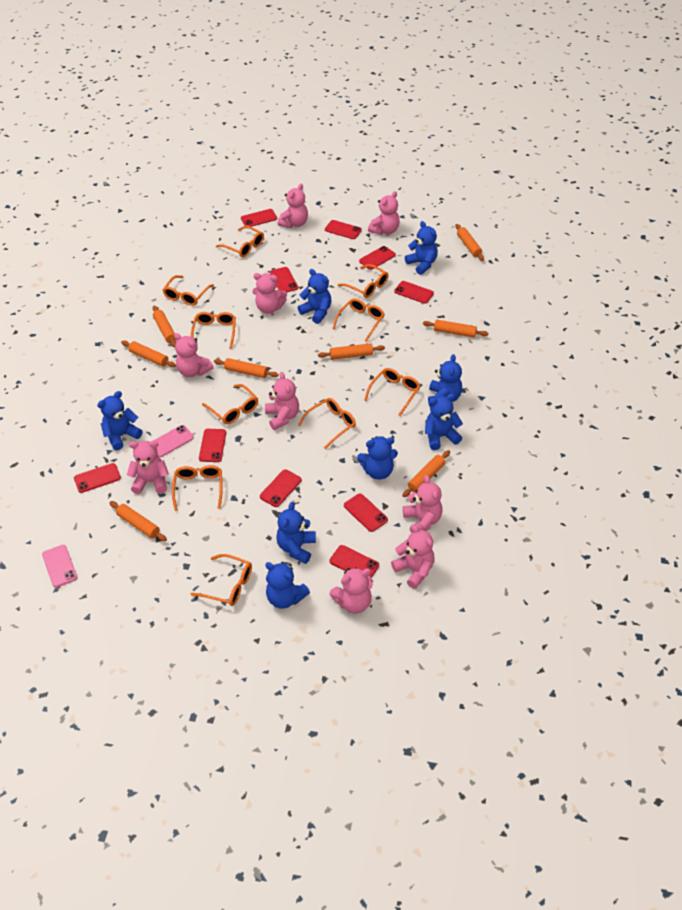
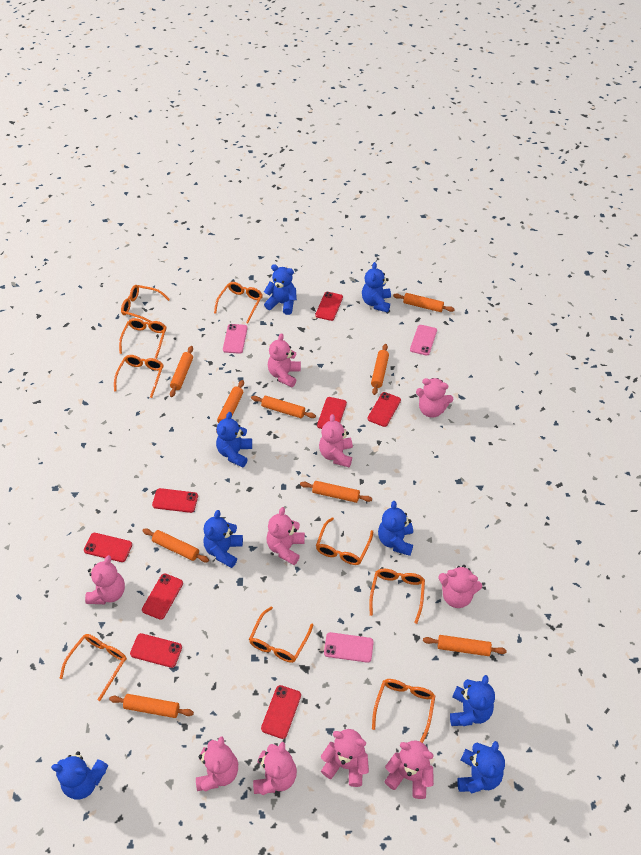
orange glasses: [163,275,214,306] [172,465,223,511] [191,312,236,349] [191,554,252,606] [202,384,258,424] [216,226,264,257] [298,398,356,449] [333,298,385,342] [338,264,389,298] [364,368,420,416] = 10 -> [59,634,127,701] [114,355,163,398] [119,318,166,359] [121,285,170,322] [214,282,263,324] [249,607,313,663] [316,517,373,565] [369,569,425,624] [372,679,435,743] = 9
orange rolling pin: [109,501,167,541] [121,341,176,367] [152,306,176,347] [214,358,279,378] [318,343,385,360] [402,450,450,497] [423,320,488,338] [455,224,484,261] = 8 -> [109,694,194,718] [142,529,209,562] [170,346,193,397] [216,380,244,432] [251,396,316,418] [300,481,372,503] [371,344,389,395] [393,293,455,312] [423,635,507,656] = 9
pink phone: [42,545,77,588] [153,425,194,457] = 2 -> [223,324,248,354] [324,632,374,663] [410,325,437,356] = 3
pink teddy bear: [127,441,169,494] [174,333,213,377] [252,273,287,314] [265,372,299,430] [278,184,308,228] [329,567,373,614] [368,191,400,235] [391,524,434,589] [403,475,442,533] = 9 -> [85,555,125,604] [196,737,238,791] [253,742,297,795] [266,507,305,565] [268,333,301,387] [319,414,353,467] [321,729,369,787] [384,740,434,799] [416,378,453,418] [438,565,482,608] = 10
red phone: [74,463,121,493] [199,429,226,462] [241,209,277,227] [260,470,302,507] [270,267,298,293] [325,220,362,239] [330,545,379,578] [344,494,388,532] [359,246,396,270] [394,281,434,304] = 10 -> [84,533,132,562] [130,633,182,668] [142,573,183,620] [152,488,198,513] [261,685,301,739] [315,292,343,321] [317,397,347,429] [367,392,401,427] = 8

